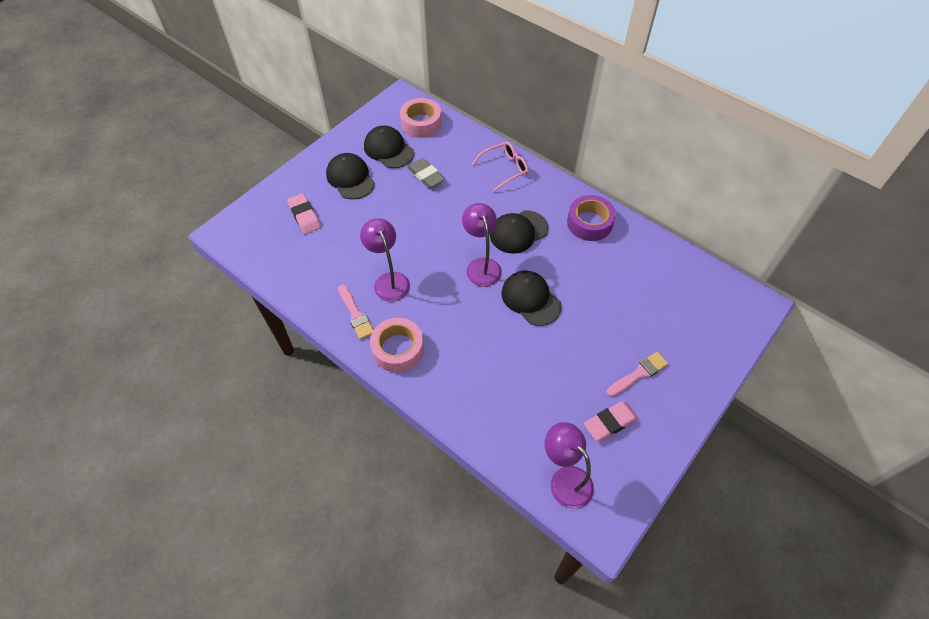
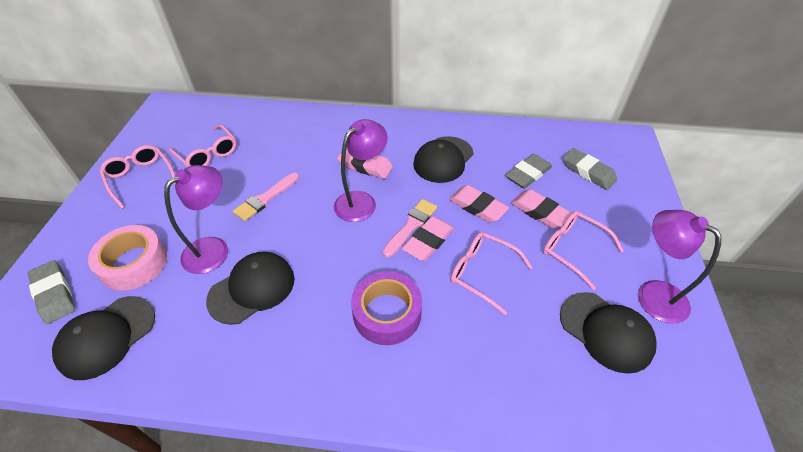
grey eraser: [407,158,445,188] = 1 -> [28,260,75,324] [505,154,552,188] [563,148,617,190] = 3
pink eraser: [287,193,321,234] [584,401,638,441] = 2 -> [337,149,393,179] [402,216,454,261] [449,185,509,223] [511,189,572,229] = 4
pink glasses: [472,142,529,192] = 1 -> [99,145,176,209] [168,124,237,167] [451,232,533,315] [543,211,624,290] = 4
pink tape: [370,318,424,373] [400,98,442,138] = 2 -> [88,225,167,291] = 1

